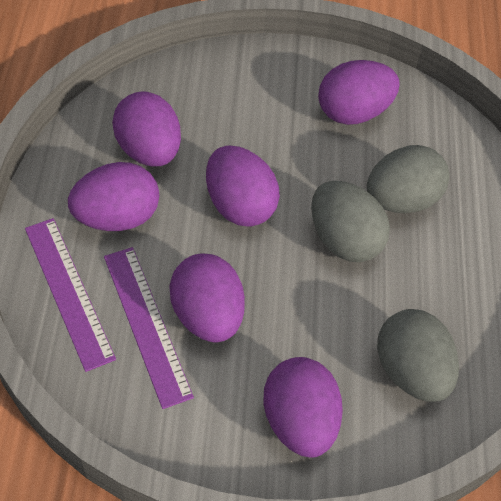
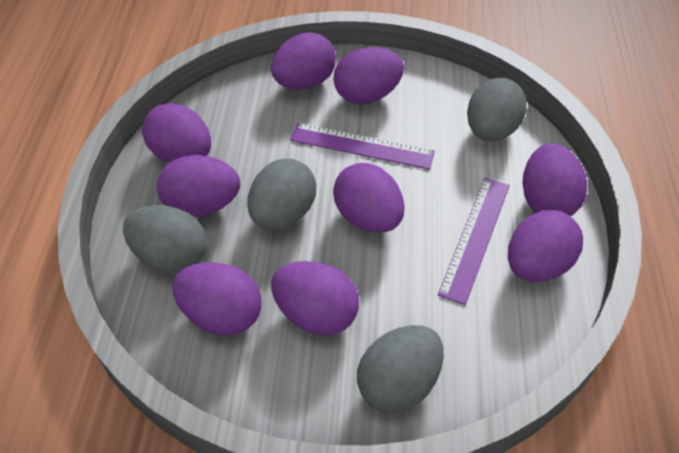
grey egg: [311,181,390,262] [367,145,450,213] [377,309,459,402] = 3 -> [123,205,207,274] [247,158,316,229] [357,325,444,413] [467,78,527,142] = 4
purple egg: [68,162,159,231] [112,91,181,166] [169,254,245,343] [206,145,280,227] [263,357,343,458] [318,60,400,125] = 6 -> [142,103,211,163] [157,155,240,217] [172,262,261,336] [271,32,336,90] [271,261,359,336] [333,163,404,233] [334,47,404,104] [508,210,583,282] [523,144,587,216] = 9

